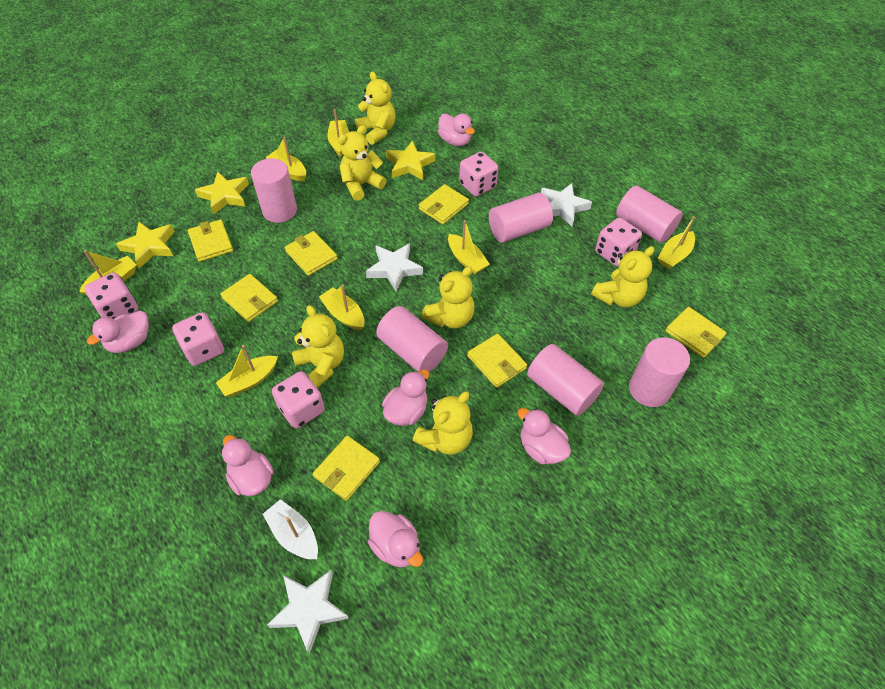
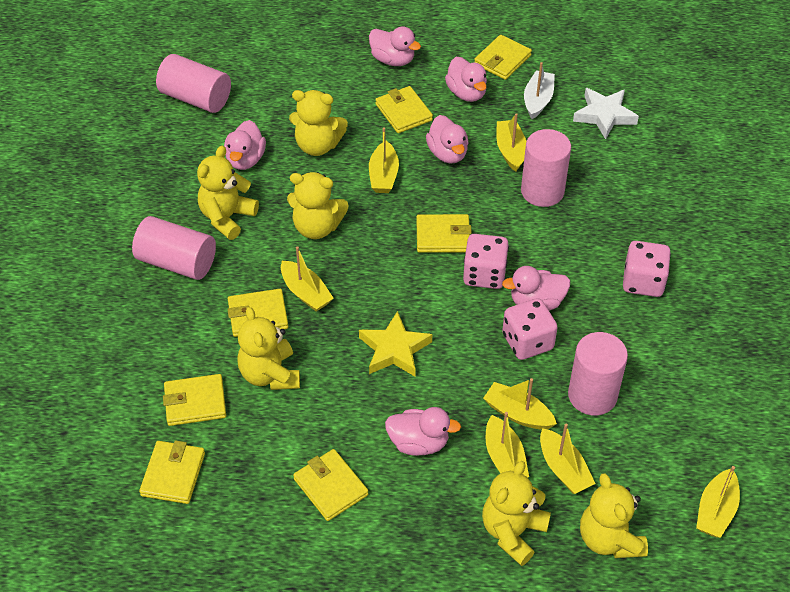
pink cylinder: [251,158,297,223] [376,306,448,372] [489,193,553,243] [527,344,604,416] [616,186,683,243] [629,337,690,407] = 6 -> [132,216,216,280] [156,54,231,113] [521,129,571,207] [568,332,628,416] = 4
pink dice: [84,272,138,319] [172,312,224,366] [272,371,325,429] [459,152,498,196] [595,218,642,266] = 5 -> [463,234,509,289] [502,298,558,360] [623,241,671,297] = 3
white star: [267,570,349,654] [366,243,423,291] [541,183,592,226] = 3 -> [573,88,639,139] = 1
yellow star: [116,222,175,268] [195,171,249,215] [386,140,435,180] = 3 -> [359,311,432,376] = 1

